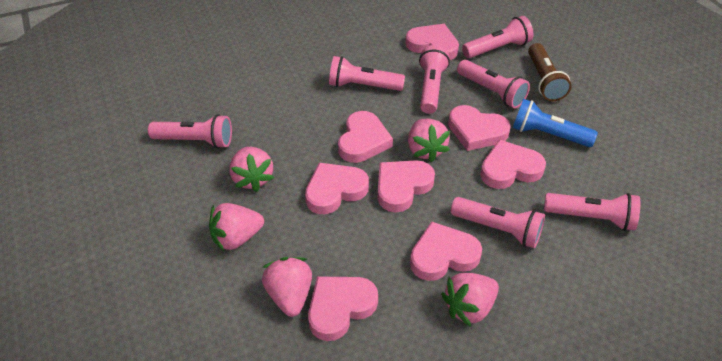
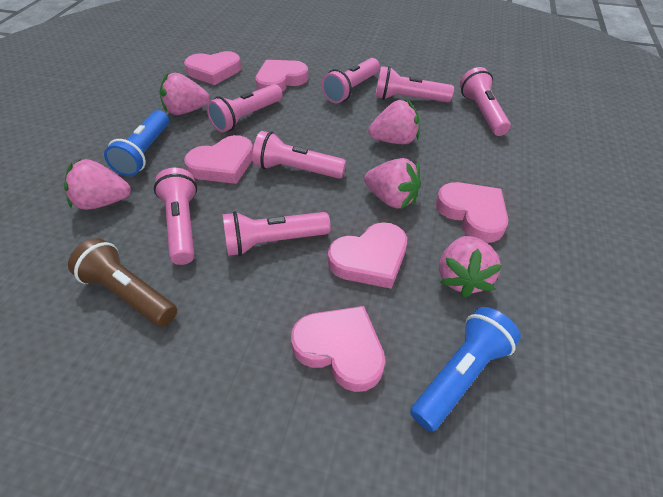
blue flashlight: [513,99,598,147] = 1 -> [104,110,169,176] [410,307,521,432] = 2
pink heart: [305,163,369,214] [308,276,378,341] [338,111,393,163] [378,160,435,212] [406,24,459,60] [410,222,482,281] [448,105,511,151] [480,140,546,189] = 8 -> [184,51,241,85] [184,135,253,184] [256,60,308,92] [291,306,385,392] [328,222,407,289] [436,182,508,243] = 6

